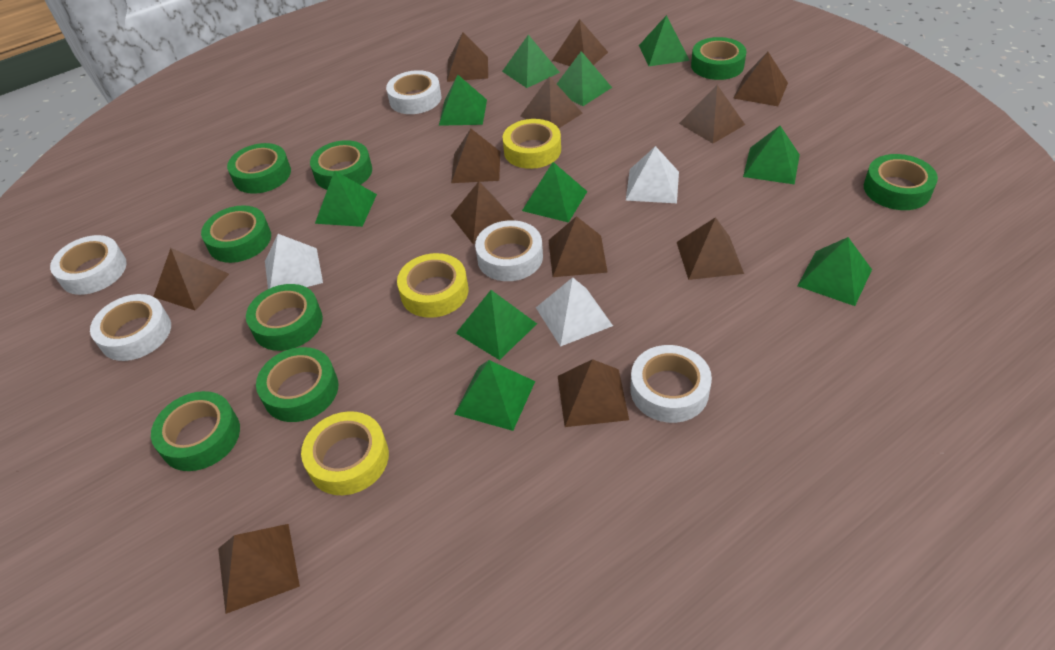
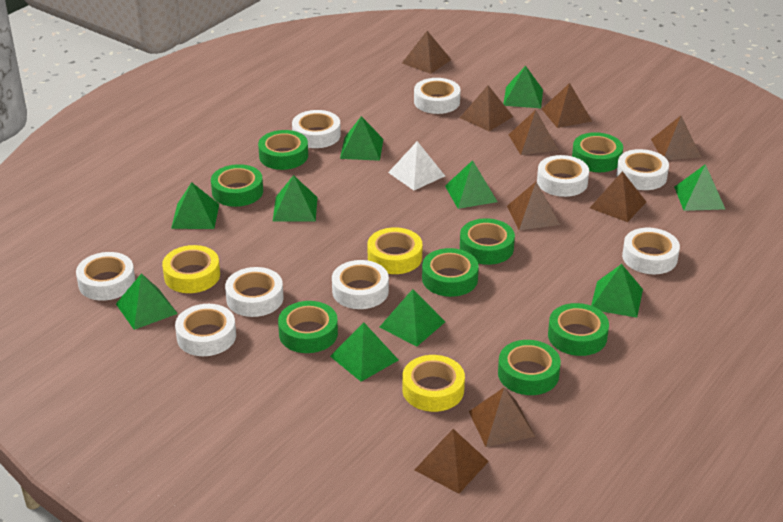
brown pyramid: [153,248,229,311] [218,524,300,614] [447,32,488,82] [451,129,500,183] [451,182,514,244] [520,76,583,128] [549,216,608,277] [552,19,608,66] [558,359,629,427] [677,217,744,280] [679,85,745,143] [733,52,788,106] = 12 -> [402,31,451,74] [415,429,489,494] [460,85,513,131] [469,387,535,447] [507,182,560,230] [509,110,558,155] [542,83,592,128] [590,171,646,222] [651,116,701,160] = 9
white pyramid: [265,234,323,289] [536,277,613,347] [626,146,679,203] = 3 -> [388,141,445,190] = 1
white tape: [50,235,127,295] [90,294,171,361] [386,70,441,114] [475,220,543,281] [630,345,712,423] = 5 -> [76,252,135,301] [175,304,236,356] [225,267,283,317] [292,110,341,148] [332,260,389,309] [414,78,461,114] [537,155,589,197] [616,149,669,190] [622,228,680,274] = 9

